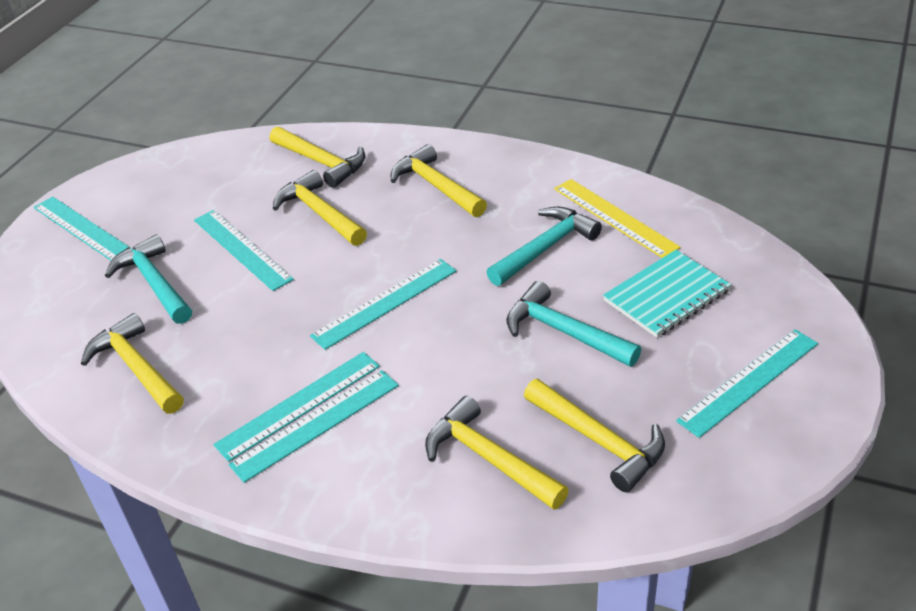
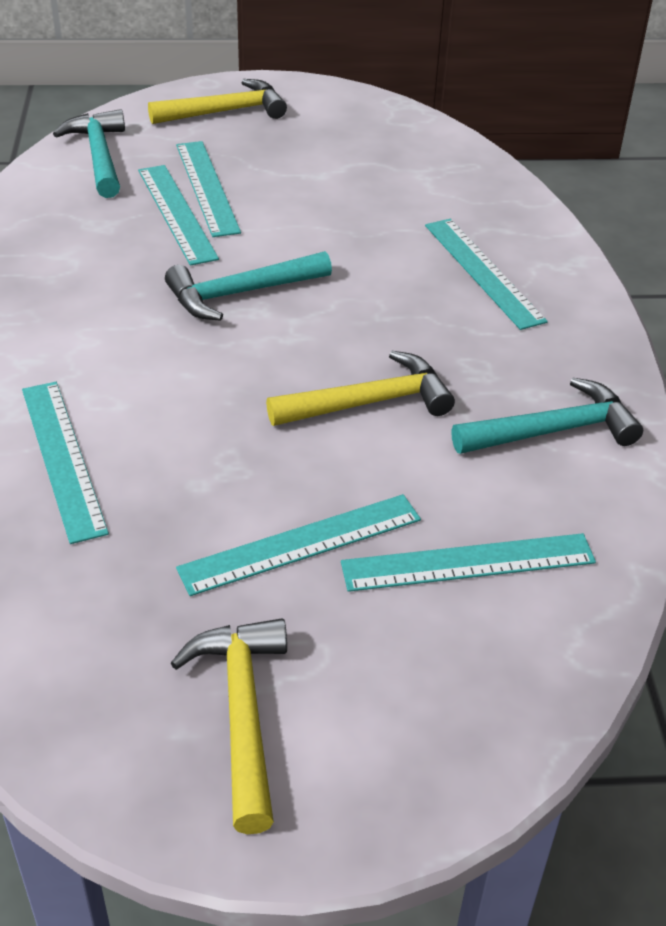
turquoise notebook: [603,250,731,338] = 1 -> none = 0
yellow hammer: [81,313,184,414] [270,126,365,188] [273,170,367,246] [391,144,487,217] [425,396,569,510] [524,379,665,492] = 6 -> [148,79,287,124] [171,618,287,834] [266,351,455,426] = 3
yellow ruler: [554,179,681,258] = 1 -> none = 0

